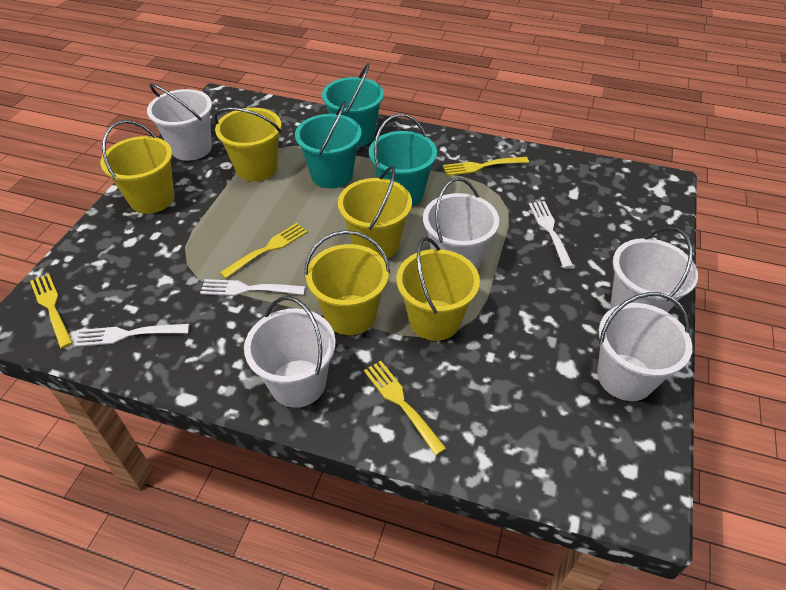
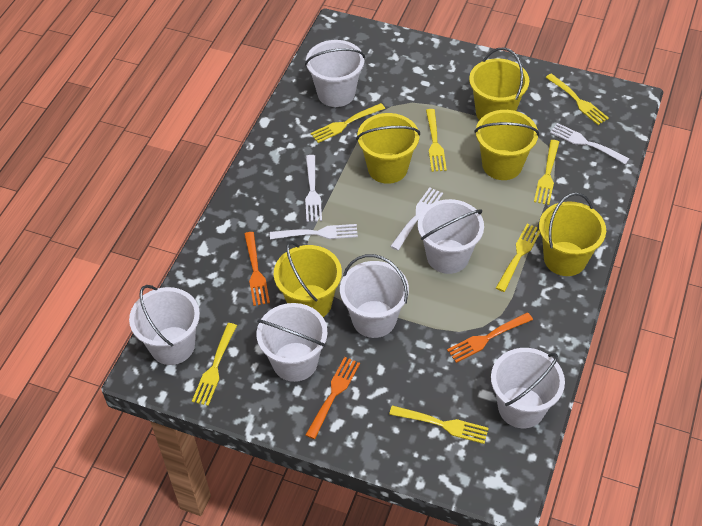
orange fork: none = 0 -> [244,232,270,306] [306,357,360,439] [447,312,533,363] = 3
turquoise bucket: [295,101,362,188] [322,63,384,147] [369,114,437,206] = 3 -> none = 0
white bucket: [147,83,212,161] [244,296,336,408] [423,177,499,270] [597,292,692,401] [610,227,698,312] = 5 -> [129,285,200,365] [256,303,328,382] [305,40,365,107] [340,254,409,338] [418,199,484,274] [491,348,565,428] = 6
white fork: [75,324,189,347] [200,279,305,296] [529,201,574,268] = 3 -> [270,224,358,239] [305,155,322,222] [390,187,443,250] [550,123,629,164] = 4
yellow fork: [30,274,73,349] [220,223,308,278] [364,361,446,456] [443,157,529,176] = 4 -> [192,323,237,406] [310,103,385,143] [389,405,489,444] [426,109,447,172] [496,224,540,292] [534,140,559,205] [545,73,609,125] = 7

